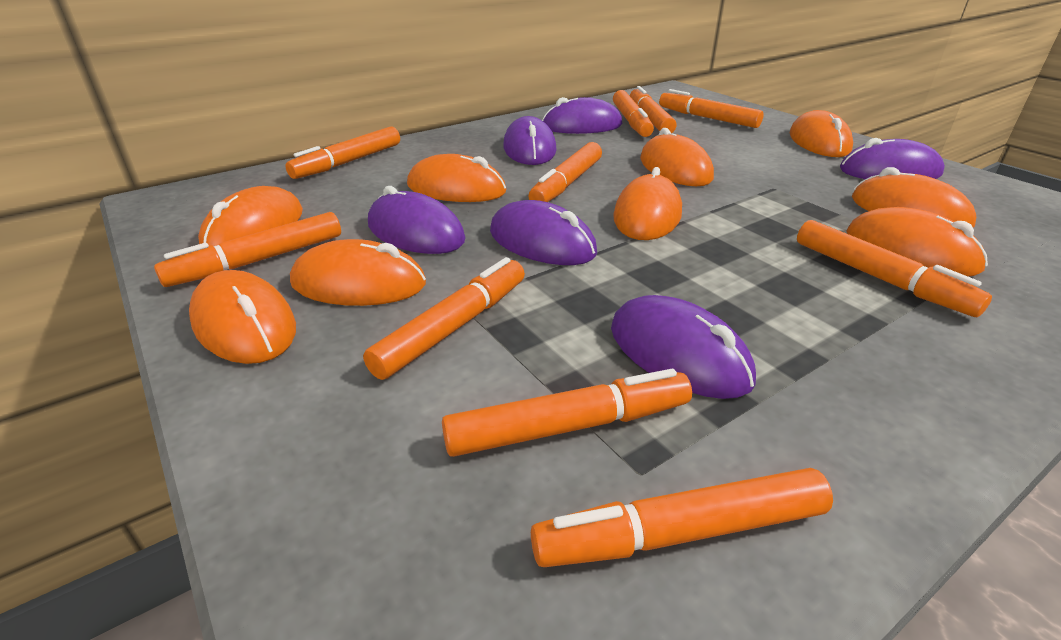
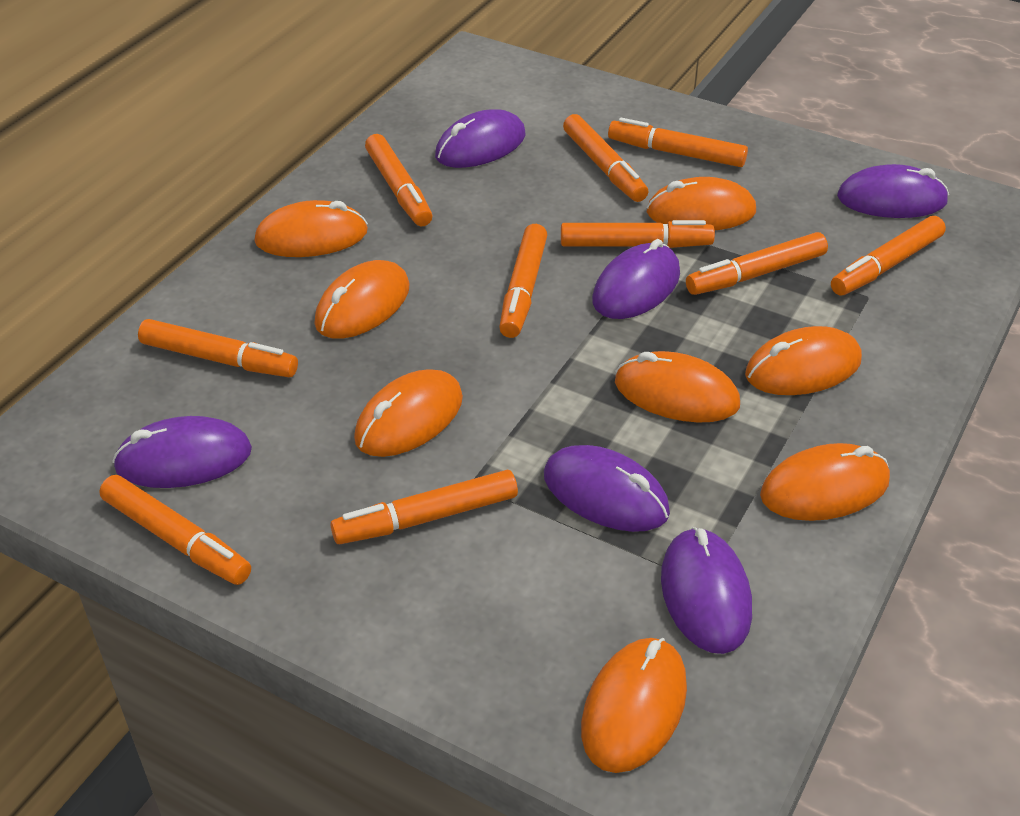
orange mouse: [189,270,296,364] [198,186,303,246] [290,239,426,306] [407,154,506,202] [613,167,682,240] [640,128,714,186] [790,110,853,157] [846,207,988,276] [852,167,976,228] = 9 -> [255,200,368,257] [314,260,410,339] [354,369,463,457] [581,638,687,773] [615,351,740,423] [646,177,756,230] [745,326,862,395] [760,443,890,521] = 8

